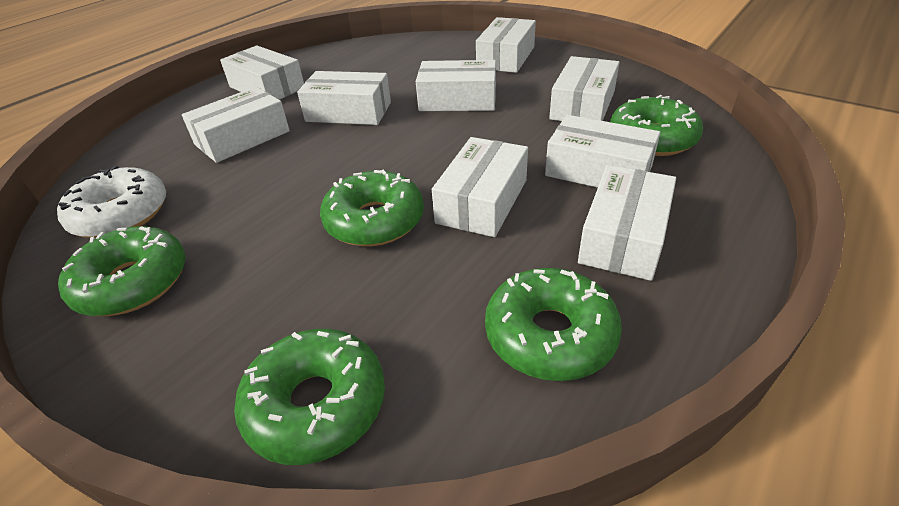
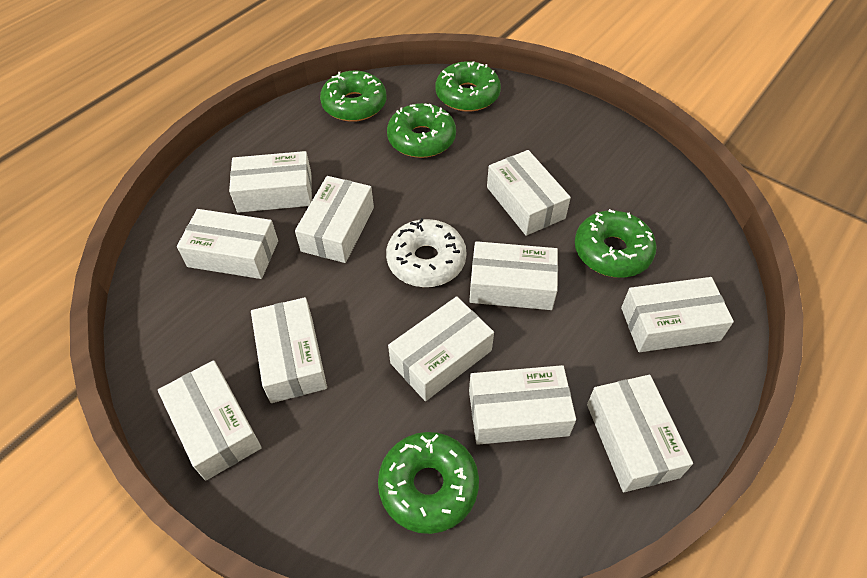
white box: [182,87,290,163] [220,45,304,100] [297,71,391,125] [416,60,496,111] [432,137,528,237] [476,17,536,73] [545,115,660,188] [549,56,620,121] [578,165,676,281] = 9 -> [158,360,262,481] [177,209,278,279] [229,151,312,213] [251,297,327,403] [295,176,374,263] [388,296,494,401] [469,241,558,310] [469,365,576,445] [487,150,571,236] [587,375,693,492] [621,277,734,352] = 11

